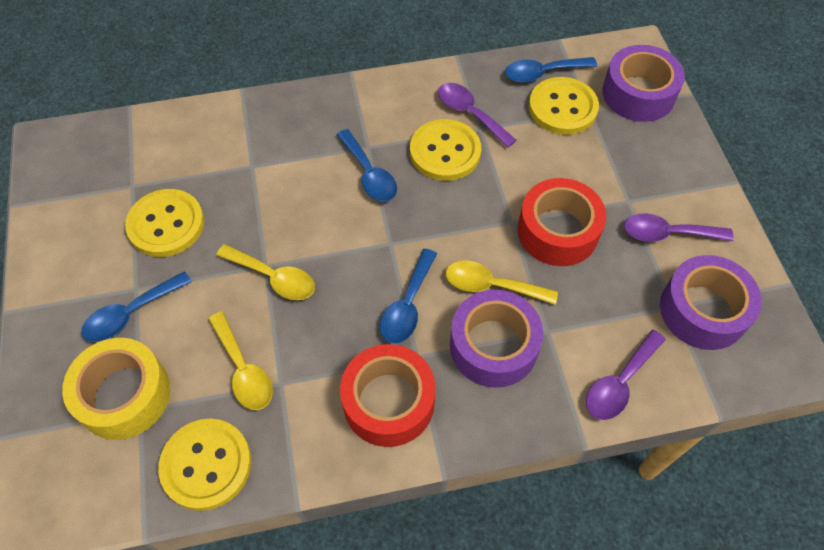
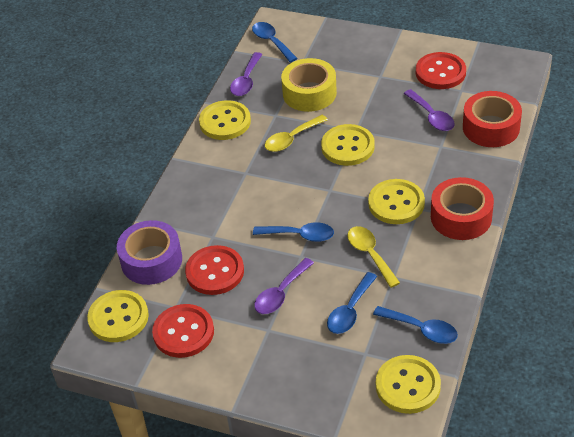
purple tape: [450,290,543,388] [602,45,685,122] [660,255,762,350] = 3 -> [117,220,182,285] = 1
red button: none = 0 -> [152,304,214,358] [185,245,244,295] [416,52,466,89] = 3
yellow button: [125,189,204,257] [158,419,251,511] [410,119,481,181] [529,77,599,135] = 4 -> [87,290,149,342] [199,100,251,140] [321,124,375,166] [368,179,425,224] [376,355,441,414] = 5
yellow spoon: [208,312,273,410] [216,244,315,300] [446,261,558,305] = 3 -> [265,115,328,152] [347,226,400,288] = 2

